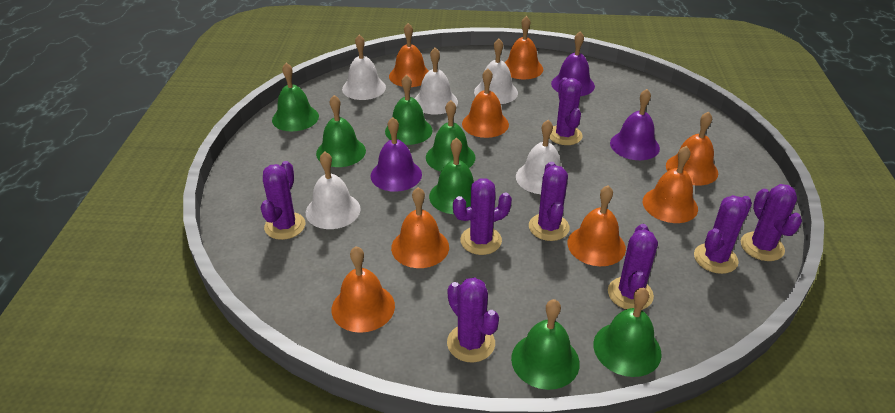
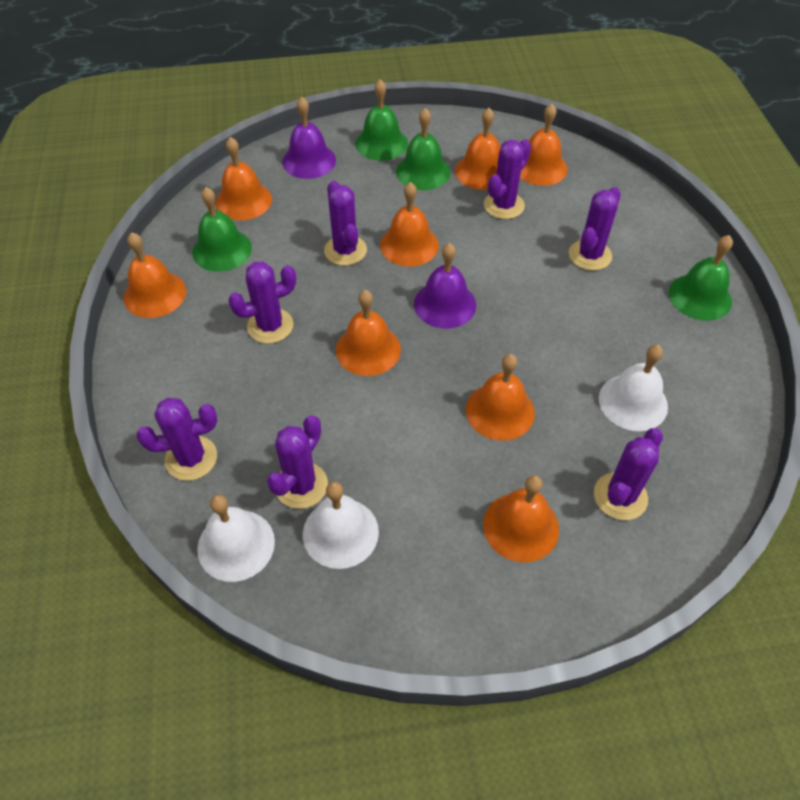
green bell: [272,63,319,132] [316,95,366,167] [385,75,433,145] [426,100,476,172] [429,138,474,214] [511,299,580,390] [593,287,662,377] = 7 -> [192,187,252,272] [355,79,408,161] [396,108,450,190] [669,235,733,321] = 4
purple bell: [371,117,422,192] [551,31,595,96] [610,89,660,160] = 3 -> [282,97,336,179] [414,243,476,329] = 2
purple cactus: [261,161,305,240] [447,277,499,362] [453,178,512,255] [529,162,570,241] [549,77,583,145] [608,224,658,310] [694,195,752,274] [741,184,802,261] = 8 -> [137,398,217,481] [228,261,296,344] [267,415,328,509] [324,181,367,266] [484,139,531,219] [569,187,621,271] [594,428,663,520] = 7
white bell: [306,151,361,229] [342,34,386,100] [415,48,458,115] [474,39,518,104] [516,120,561,194] = 5 -> [197,495,275,582] [303,481,379,569] [599,345,668,431] = 3

